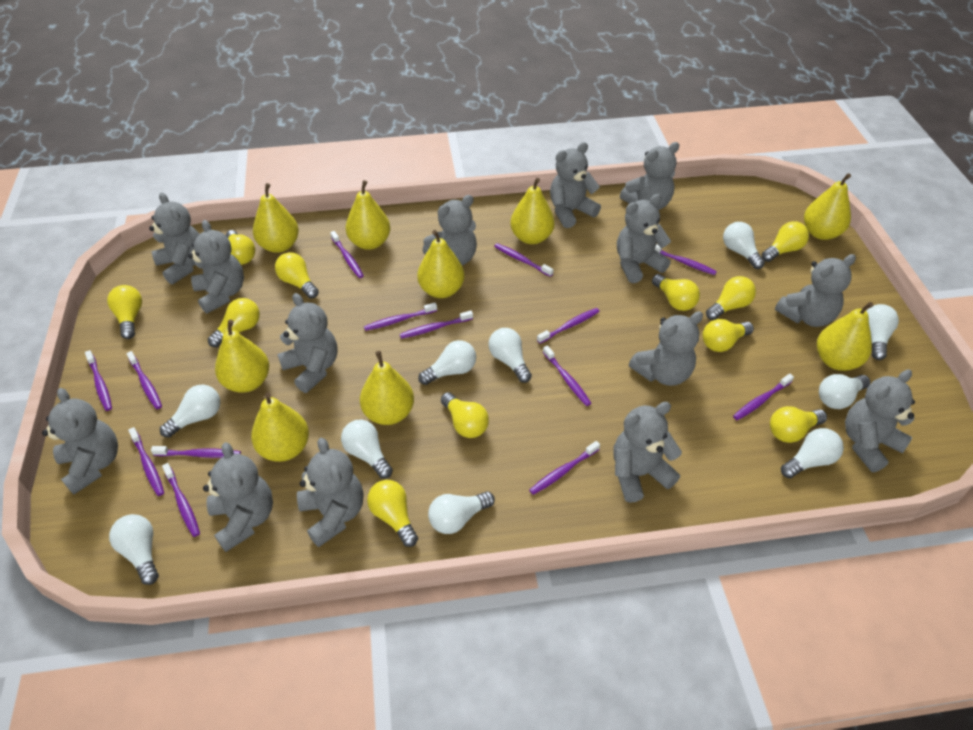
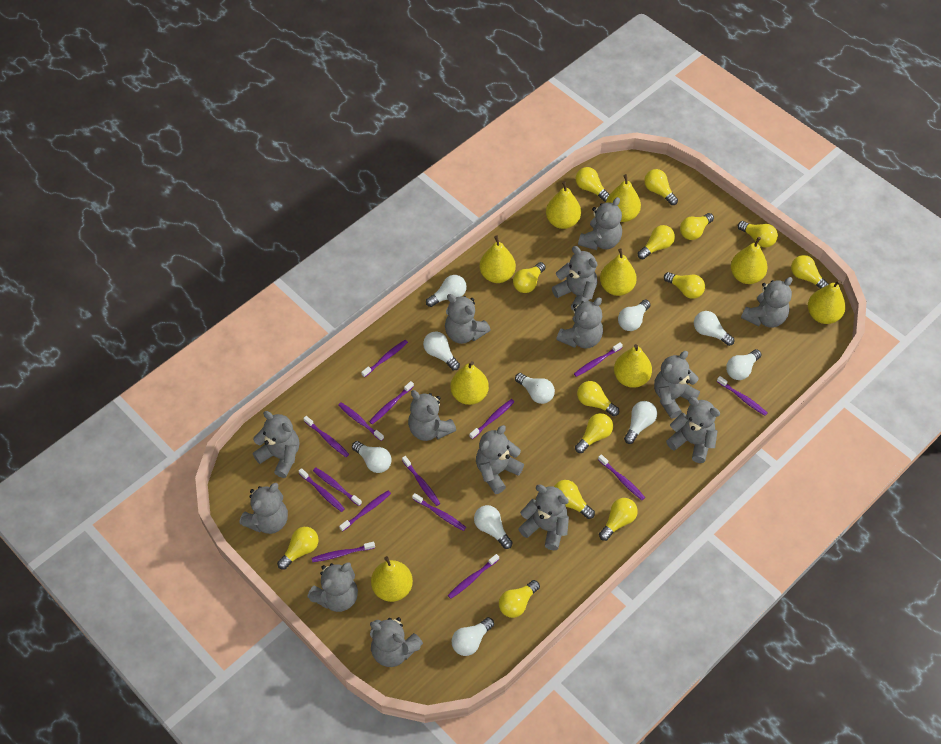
purple toothbrush: [85,350,112,411] [126,351,162,409] [128,427,164,496] [151,446,241,458] [162,463,200,537] [330,231,364,278] [364,303,437,331] [399,310,473,339] [494,243,554,277] [529,441,600,495] [537,308,600,344] [543,345,592,406] [655,244,717,275] [733,374,794,420] = 14 -> [299,468,345,512] [303,416,349,457] [312,542,375,562] [313,467,362,506] [338,402,384,441] [339,490,391,532] [361,340,408,377] [369,381,414,424] [402,456,440,506] [412,493,466,531] [448,554,499,599] [469,399,515,439] [574,342,623,377] [598,454,645,500] [717,376,767,416] = 15
yellow light bulb: [107,285,142,339] [208,298,260,347] [226,230,255,265] [275,252,319,298] [367,480,418,547] [441,392,489,438] [652,274,700,311] [703,319,754,352] [706,276,756,320] [762,221,809,262] [770,406,827,443] = 11 -> [277,527,319,570] [499,580,540,618] [513,262,546,293] [554,480,595,519] [575,167,610,202] [575,413,613,453] [577,381,619,416] [599,498,638,541] [638,225,675,259] [644,169,678,205] [664,272,705,299] [680,213,714,240] [738,221,778,247] [791,255,829,289] = 14

